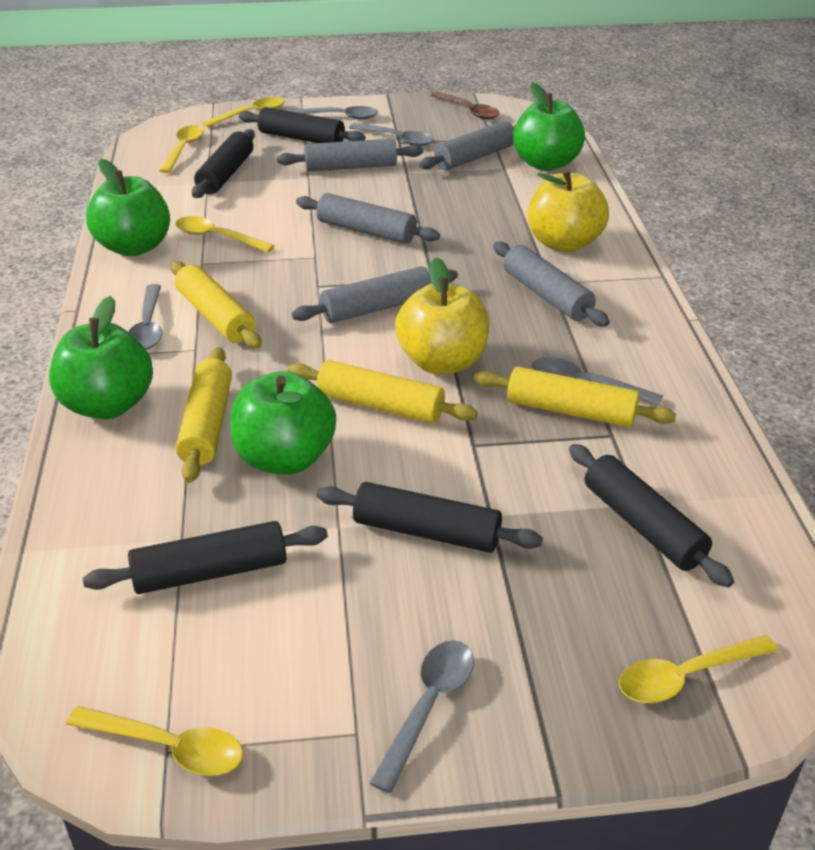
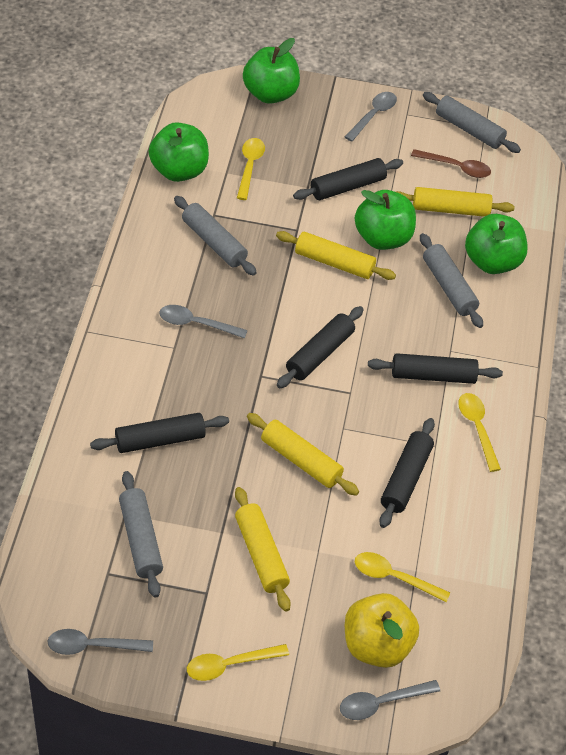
grey rolling pin: [277,139,423,172] [292,266,458,323] [296,193,440,244] [419,121,515,170] [493,242,610,327] = 5 -> [119,471,163,598] [174,196,257,276] [420,233,483,328] [423,92,521,153] = 4
grey spoon: [128,284,162,350] [289,106,378,120] [349,123,434,146] [370,640,474,793] [532,357,663,406] = 5 -> [48,629,153,655] [159,305,247,339] [340,680,440,720] [345,92,397,142] = 4
yellow apple: [395,257,489,374] [528,169,609,252] = 2 -> [345,593,419,668] = 1
yellow spoon: [66,706,243,776] [159,125,204,173] [175,216,274,252] [202,97,285,127] [619,635,778,703] = 5 -> [187,644,289,681] [237,138,265,200] [355,552,450,602] [458,393,501,472] = 4

